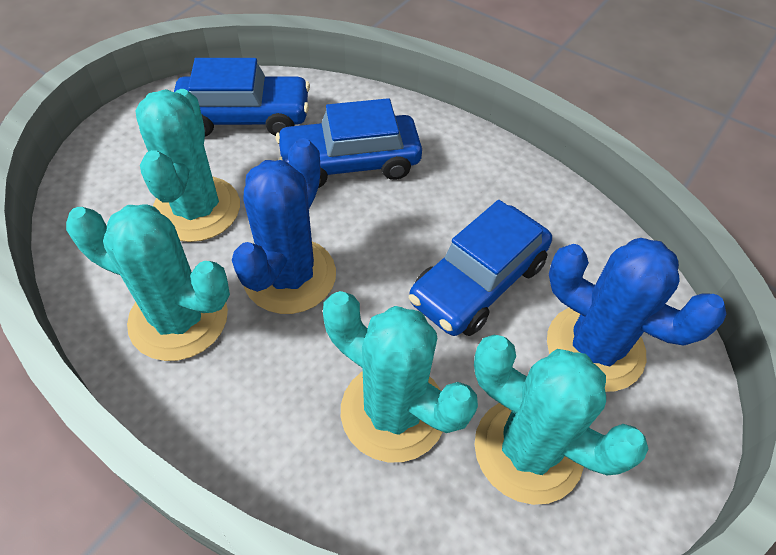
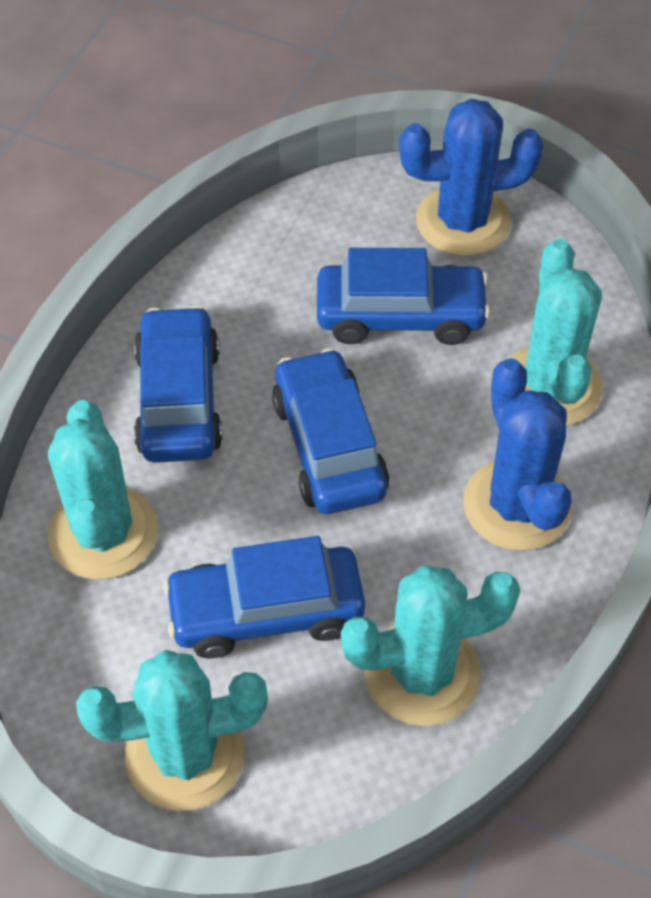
blue car: [174,58,310,136] [275,98,422,188] [409,200,552,336] = 3 -> [134,305,223,463] [163,536,365,658] [272,348,389,514] [317,248,491,345] = 4

